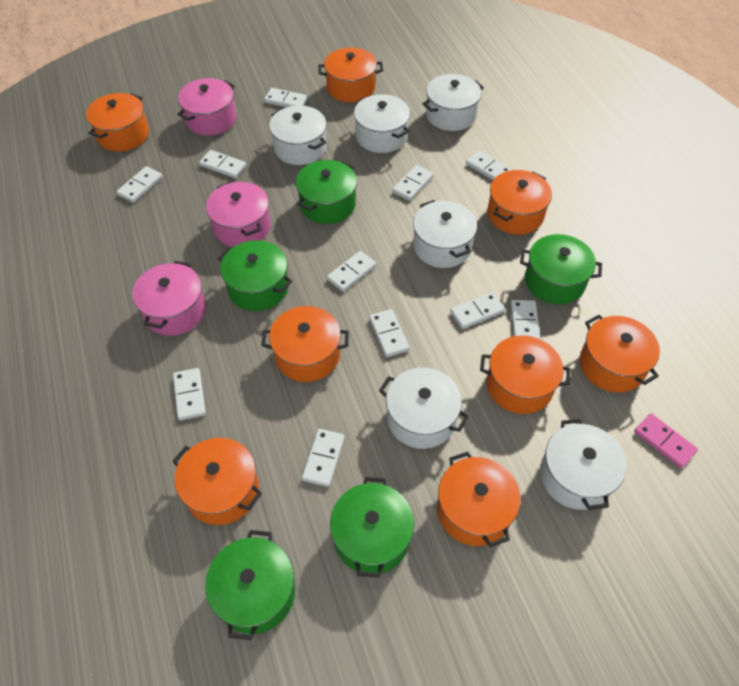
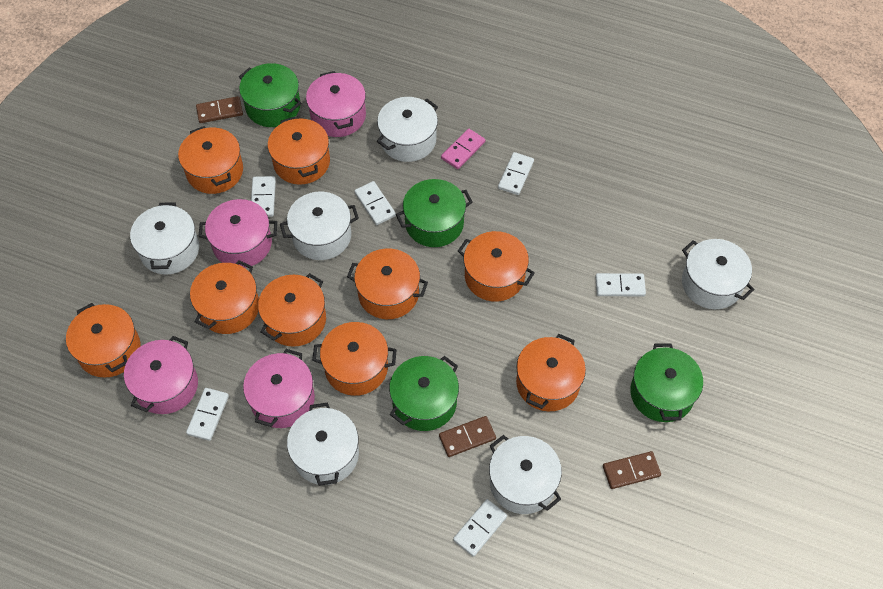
brown domino: none = 0 -> [196,96,243,123] [439,416,496,457] [603,451,661,489] = 3
green pot: [205,530,295,640] [218,240,292,311] [296,160,357,224] [330,477,414,577] [520,234,602,304] = 5 -> [239,63,301,127] [389,356,459,431] [396,179,473,247] [630,343,703,422] = 4
orange pot: [86,93,149,152] [172,438,262,525] [261,306,349,382] [318,47,383,102] [437,451,521,548] [480,335,571,414] [487,170,552,235] [580,315,660,393] = 8 -> [66,303,141,378] [178,126,243,194] [190,260,259,334] [258,273,326,347] [268,117,330,185] [312,322,397,396] [347,249,428,319] [458,231,535,302] [516,334,586,411] = 9
pink pot: [132,261,206,336] [178,78,236,136] [206,182,271,247] = 3 -> [124,336,198,414] [198,199,277,268] [243,349,315,428] [306,71,366,137] = 4
white domino: [117,166,162,203] [173,368,206,421] [199,150,246,178] [264,88,308,107] [302,429,345,487] [327,251,376,292] [369,309,410,357] [392,165,434,201] [450,292,505,329] [466,151,512,180] [510,300,540,339] = 11 -> [186,388,229,441] [251,176,276,217] [354,181,396,225] [453,499,507,557] [498,152,534,195] [595,273,646,296] = 6

